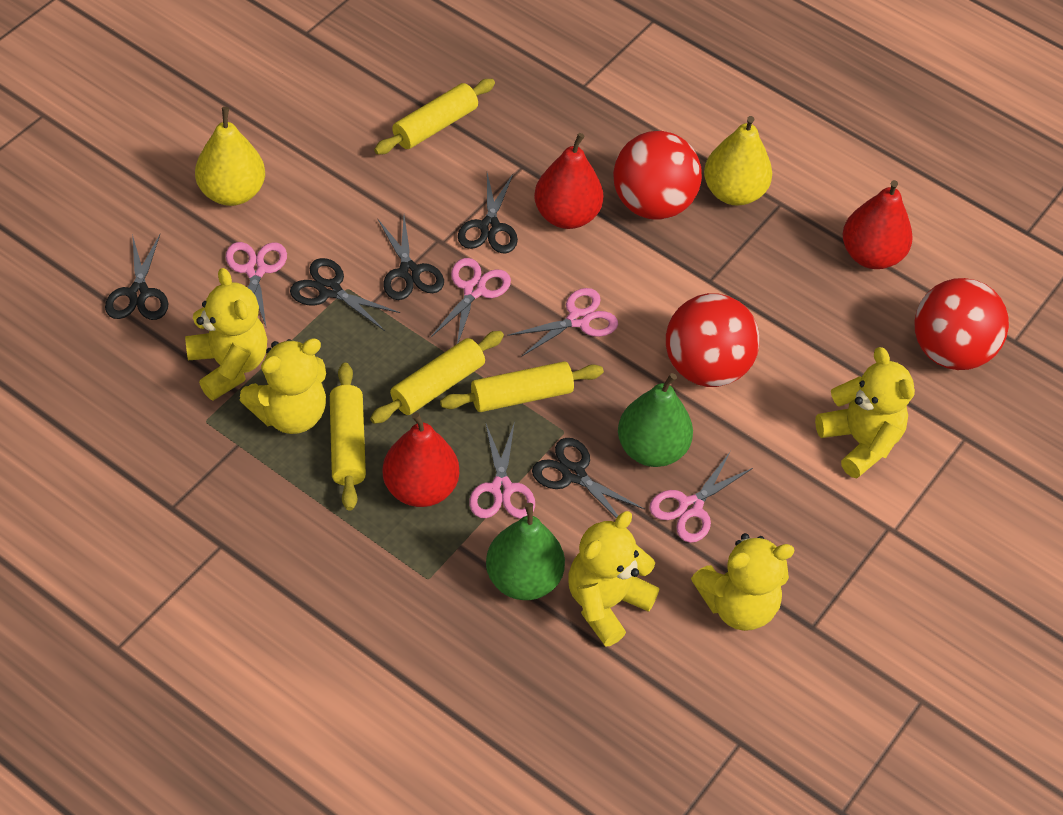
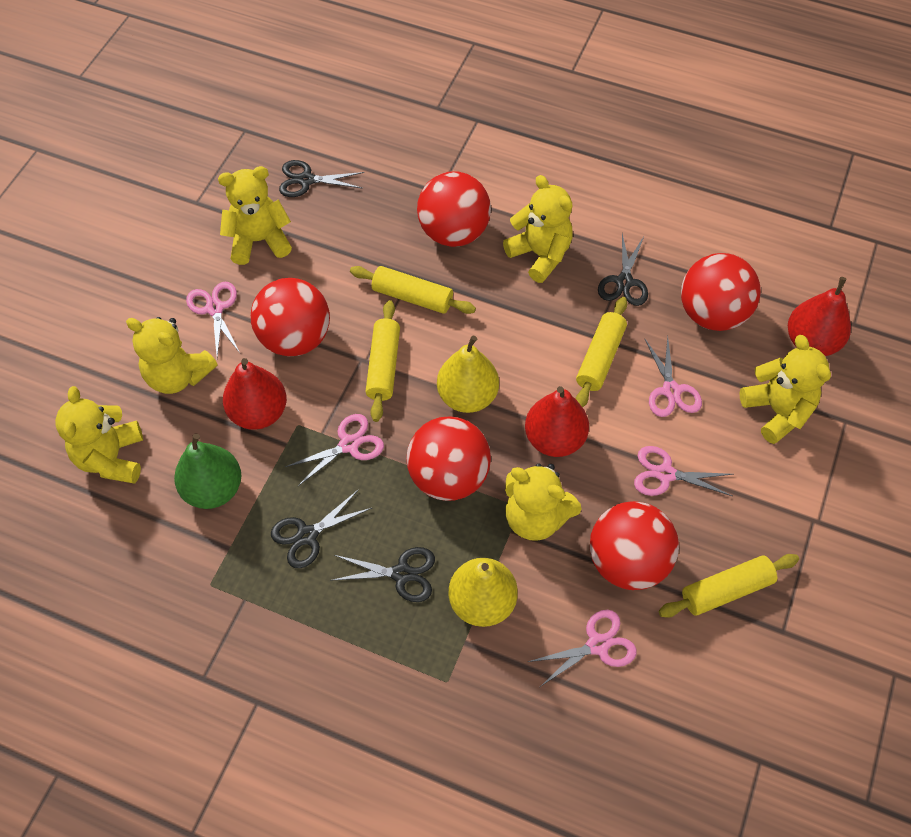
black scissors: [105,234,168,320] [290,258,400,331] [378,216,444,300] [458,173,518,253] [532,438,644,518] = 5 -> [271,489,372,568] [279,160,364,197] [330,547,435,602] [598,233,648,306] = 4
green pear: [486,503,565,600] [618,373,693,467] = 2 -> [174,433,241,509] = 1
red ball: [613,131,702,220] [666,293,760,387] [915,278,1009,370] = 3 -> [251,278,330,357] [406,416,491,501] [417,171,491,247] [590,501,679,590] [681,253,761,331] = 5
yellow teddy bear: [185,268,267,401] [240,338,326,434] [568,511,659,647] [691,533,795,631] [815,347,915,478] = 5 -> [55,386,143,484] [126,317,217,394] [218,166,292,265] [503,175,573,283] [505,464,581,541] [739,335,831,444] = 6

